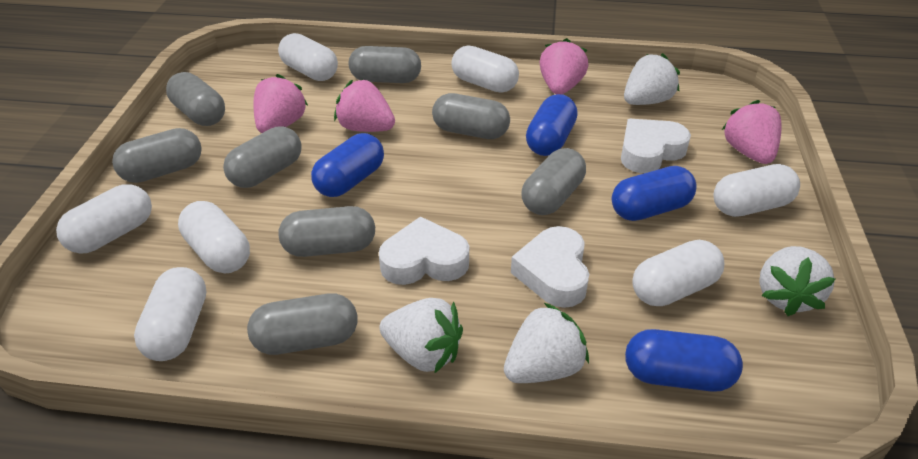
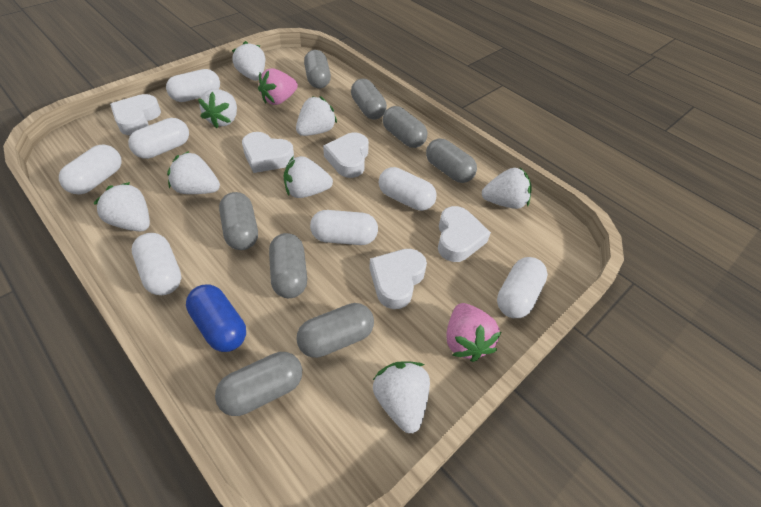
blue capsule: [311,133,384,197] [526,94,578,156] [612,166,697,221] [625,329,743,392] = 4 -> [186,284,246,352] = 1
pink strawberry: [254,74,308,133] [334,79,395,132] [540,38,588,94] [722,100,782,164] = 4 -> [258,68,298,105] [446,303,501,362] = 2
white heart: [379,216,469,285] [511,226,589,308] [621,119,691,173] = 3 -> [110,94,161,135] [242,132,294,173] [323,133,369,178] [369,249,427,309] [438,206,491,262] = 5
white strawberry: [379,298,463,374] [504,303,589,383] [624,53,680,105] [759,246,835,316] = 4 -> [93,182,150,231] [167,151,220,194] [198,89,237,128] [232,41,266,81] [284,156,333,198] [296,96,337,136] [373,361,430,433] [482,168,532,209] = 8

